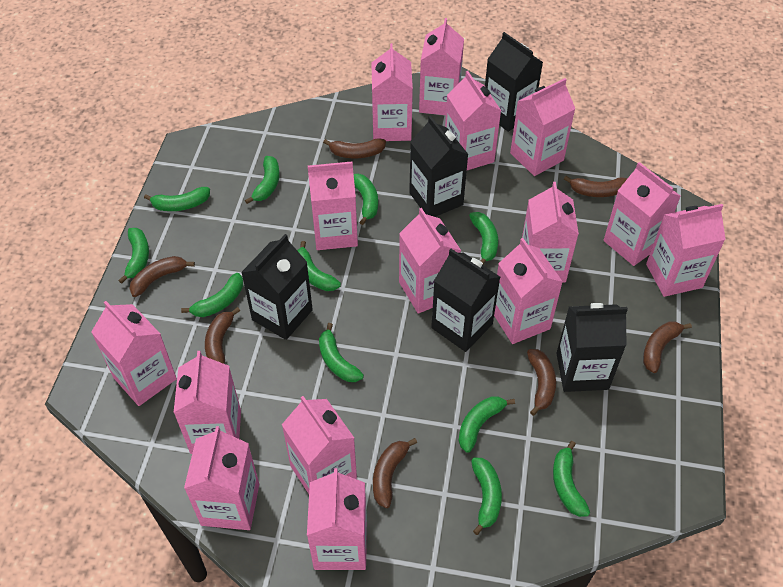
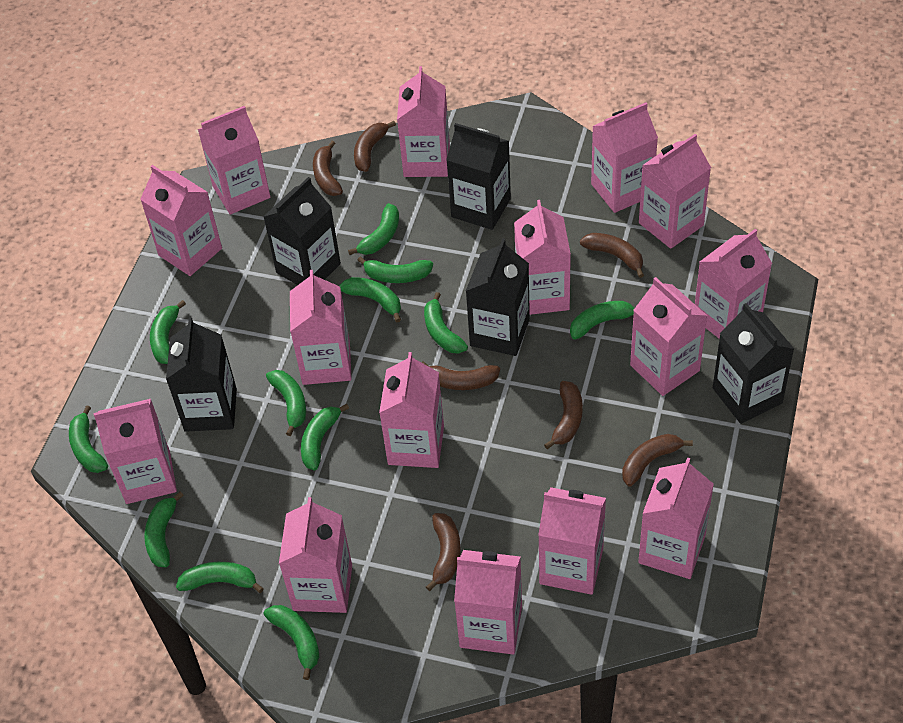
green banana: [118,228,149,284] [144,187,210,211] [181,273,243,317] [245,156,280,204] [297,241,341,291] [319,323,364,382] [354,174,378,225] [458,396,515,453] [469,212,498,264] [471,457,502,535] [553,441,590,517] = 11 -> [69,405,108,473] [144,492,184,567] [150,300,186,364] [176,562,264,593] [264,605,320,680] [266,370,306,436] [301,404,349,470] [339,277,401,322] [348,203,399,255] [357,257,433,283] [424,292,468,354] [570,301,635,340] = 12

